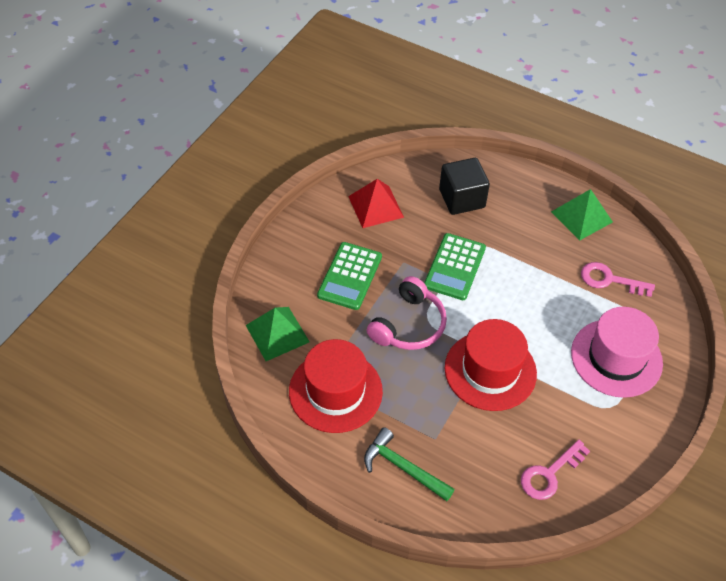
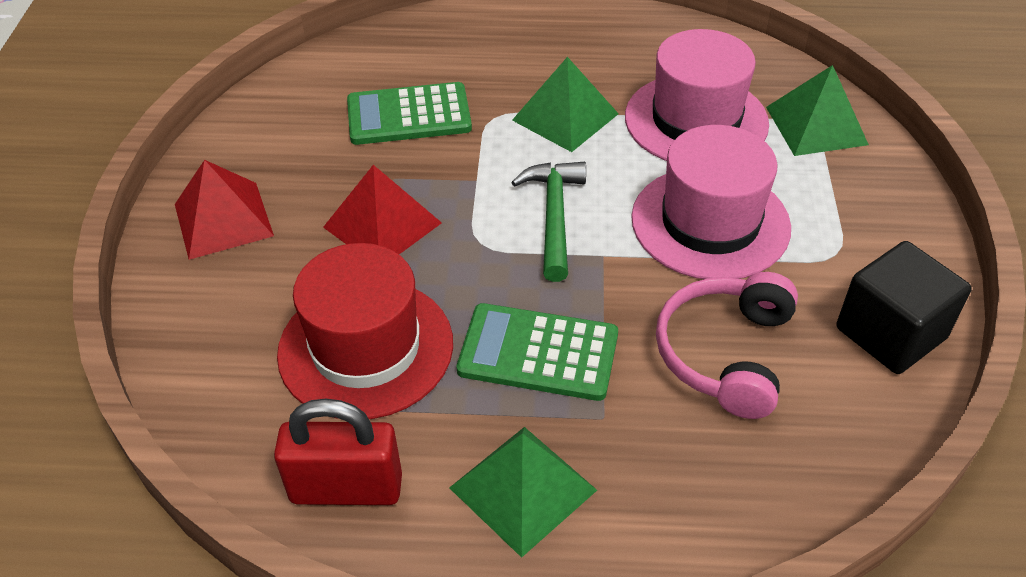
green pyramid: [246,307,310,361] [551,189,613,241] = 2 -> [449,427,597,558] [512,57,619,152] [766,65,869,156] = 3
pink hat: [571,307,663,398] = 1 -> [625,29,769,161] [631,125,791,279] = 2
pink key: [521,440,590,500] [581,262,655,297] = 2 -> none = 0
red hat: [289,339,383,433] [445,319,537,411] = 2 -> [277,243,453,419] = 1
red padlock: none = 0 -> [274,399,402,505] = 1
red pyramid: [348,179,404,228] = 1 -> [175,160,274,260] [323,165,442,254] = 2

